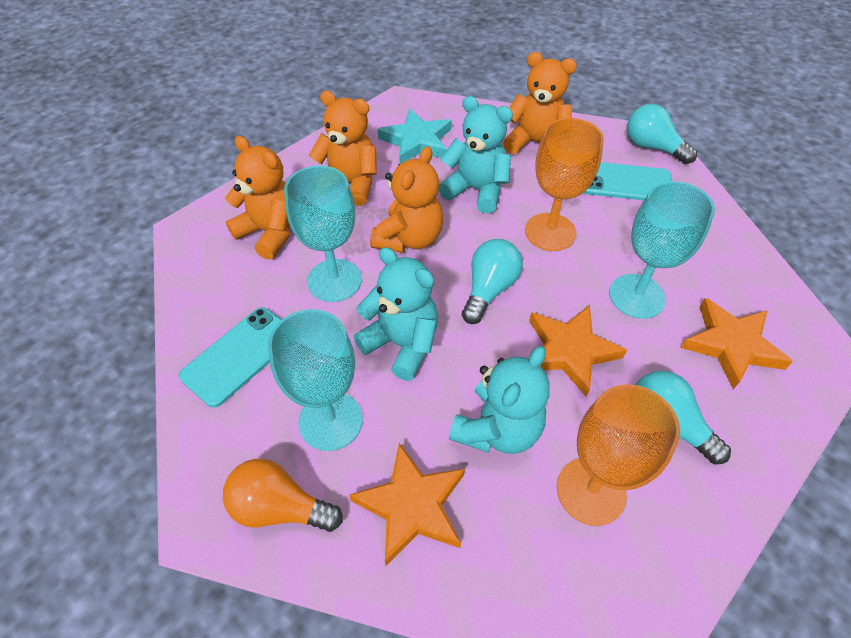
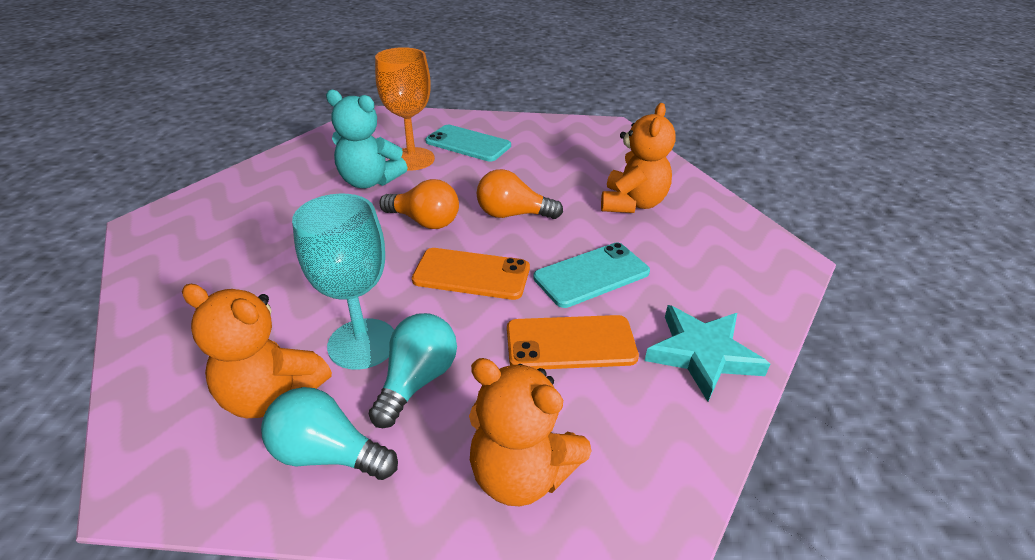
orange goblet: [525,118,604,251] [557,384,680,526] = 2 -> [375,47,435,171] = 1
orange light bulb: [223,459,343,532] = 1 -> [380,179,459,229] [476,169,563,219] = 2
orange phone: none = 0 -> [412,248,530,300] [507,315,639,369] = 2
orange star: [349,443,465,566] [529,305,627,397] [680,298,793,389] = 3 -> none = 0
orange teddy bear: [225,136,290,260] [309,91,377,206] [370,146,443,253] [503,52,577,154] = 4 -> [182,284,332,418] [469,358,591,506] [601,103,676,213] = 3
turquoise goblet: [268,309,363,451] [284,165,362,302] [609,181,715,319] = 3 -> [292,194,394,370] = 1
turquoise light bulb: [462,239,523,324] [627,104,697,164] [635,371,731,464] = 3 -> [261,387,398,480] [369,313,457,428] = 2
turquoise teddy bear: [353,247,438,381] [439,96,513,214] [449,346,550,454] = 3 -> [326,90,408,189] = 1

